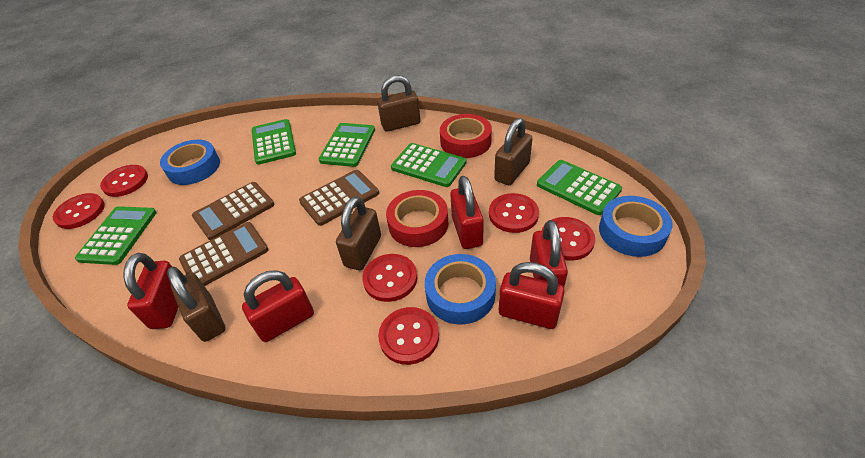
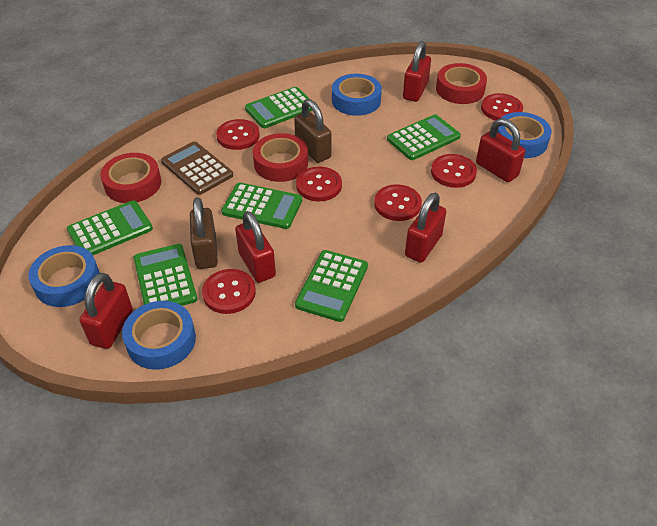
blue tape: [160,140,220,185] [425,254,496,325] [599,196,673,257] = 3 -> [28,245,100,307] [122,301,196,370] [332,74,382,116] [497,112,552,158] = 4
brown calculator: [179,222,269,286] [192,182,274,240] [299,170,379,226] = 3 -> [161,141,233,195] = 1
brown padlock: [167,267,226,342] [336,196,381,270] [377,75,420,132] [494,118,533,185] = 4 -> [190,197,218,269] [294,99,331,163] = 2
green calculator: [75,206,157,265] [252,119,296,165] [319,123,375,167] [391,143,466,187] [537,160,622,215] = 5 -> [67,200,153,255] [134,244,197,306] [222,182,302,229] [245,87,312,128] [295,250,368,322] [387,114,461,160] = 6
red tape: [386,190,449,247] [440,114,492,158] = 2 -> [101,153,161,203] [253,133,308,182] [436,63,487,104] = 3

